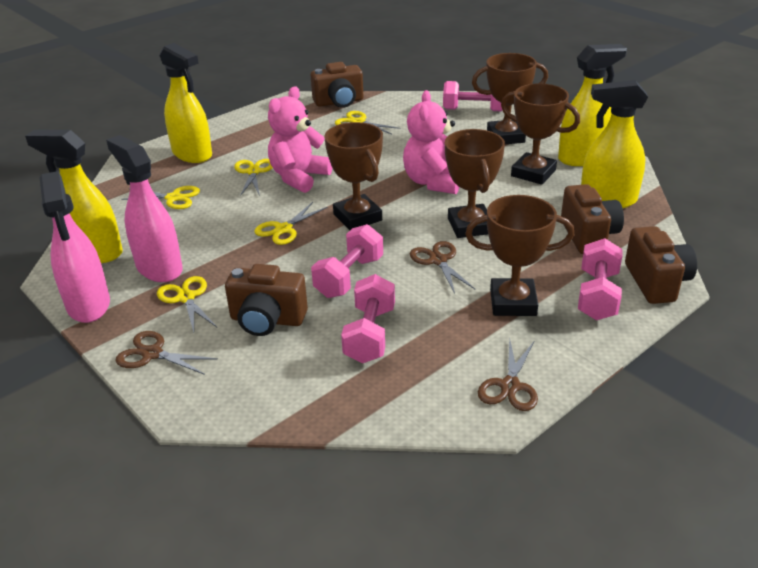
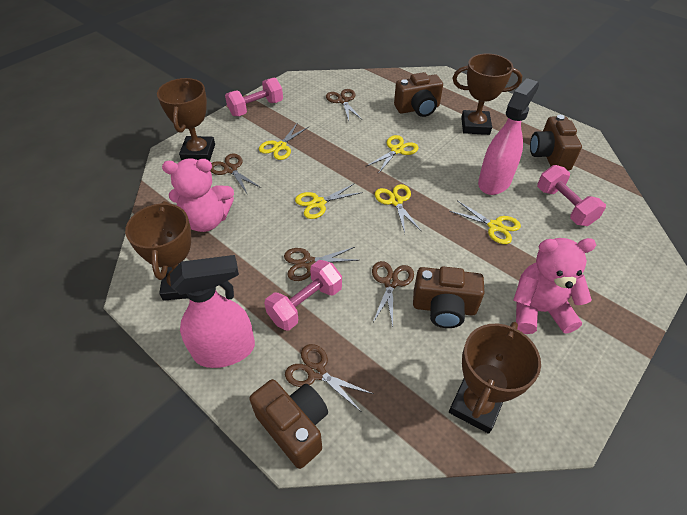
brown scissors: [116,331,218,375] [410,241,476,294] [478,339,538,411] = 3 -> [210,153,261,195] [284,247,359,281] [285,344,373,411] [326,89,362,121] [372,261,414,327] = 5
brown trophy: [324,122,383,230] [445,129,505,238] [465,195,574,316] [472,53,548,144] [501,83,580,185] = 5 -> [125,201,191,301] [157,78,215,161] [449,322,541,434] [453,54,522,135] = 4
pink dumbbell: [311,224,383,298] [341,274,395,363] [443,81,503,111] [578,238,623,320] = 4 -> [225,78,283,116] [264,260,342,331] [537,165,606,226] = 3
yellow spray bottle: [25,130,123,263] [160,43,212,163] [558,44,627,166] [581,80,648,208] = 4 -> none = 0

